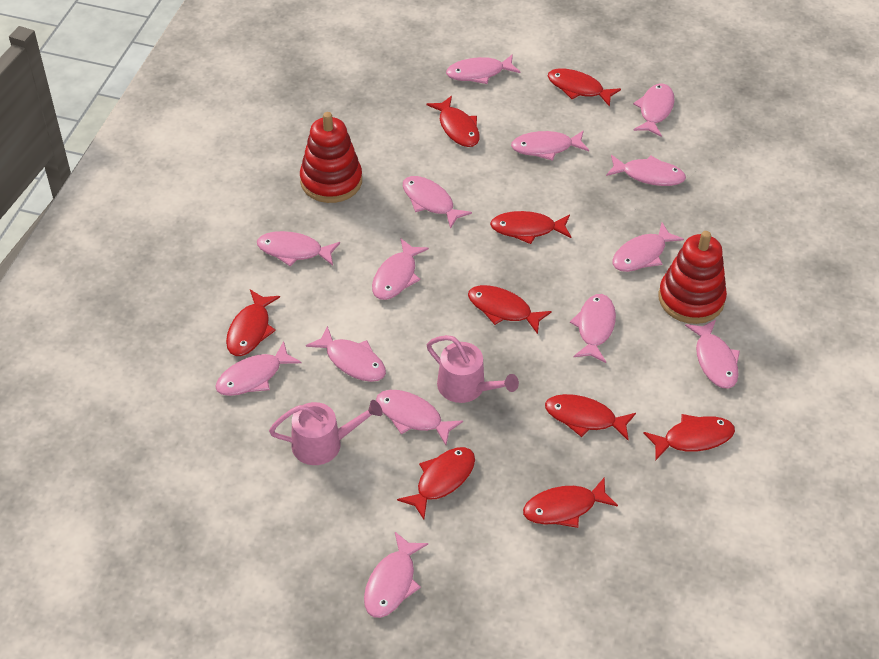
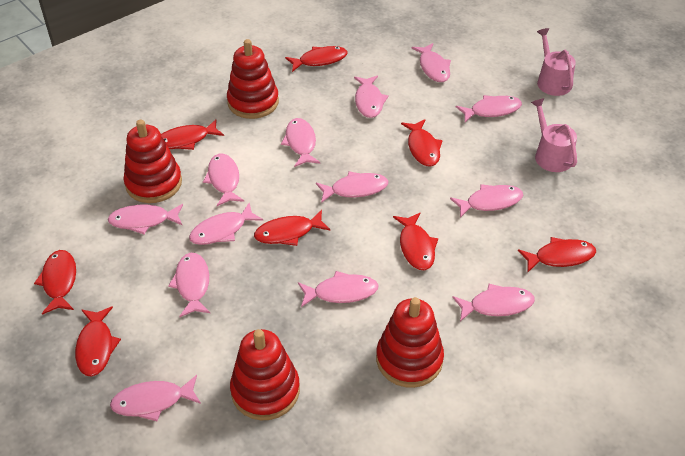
pink fish: [215,341,302,396] [257,231,340,266] [306,326,386,382] [364,532,428,618] [372,239,429,300] [376,390,463,445] [403,176,472,229] [446,54,520,84] [511,130,589,161] [570,294,616,363] [606,155,686,186] [613,222,684,272] [633,84,675,137] [685,320,740,389] = 14 -> [108,204,183,234] [110,375,201,421] [168,253,211,317] [189,203,263,245] [203,154,244,206] [281,118,321,167] [298,271,379,307] [316,171,388,203] [354,76,389,118] [412,43,451,82] [450,184,523,218] [452,284,535,321] [456,95,522,122] = 13
red fish: [226,289,280,356] [397,447,475,519] [427,96,480,147] [468,285,552,334] [490,211,571,244] [523,477,618,528] [545,394,636,440] [548,68,621,107] [643,414,735,460] = 9 -> [34,250,76,315] [75,306,121,377] [161,119,224,150] [254,210,331,246] [285,46,348,72] [393,213,438,270] [401,119,443,166] [518,237,596,273] = 8
red stacking toy: [300,112,362,203] [658,231,727,324] = 2 -> [123,120,182,203] [227,39,279,119] [230,329,300,420] [376,297,444,388] = 4

